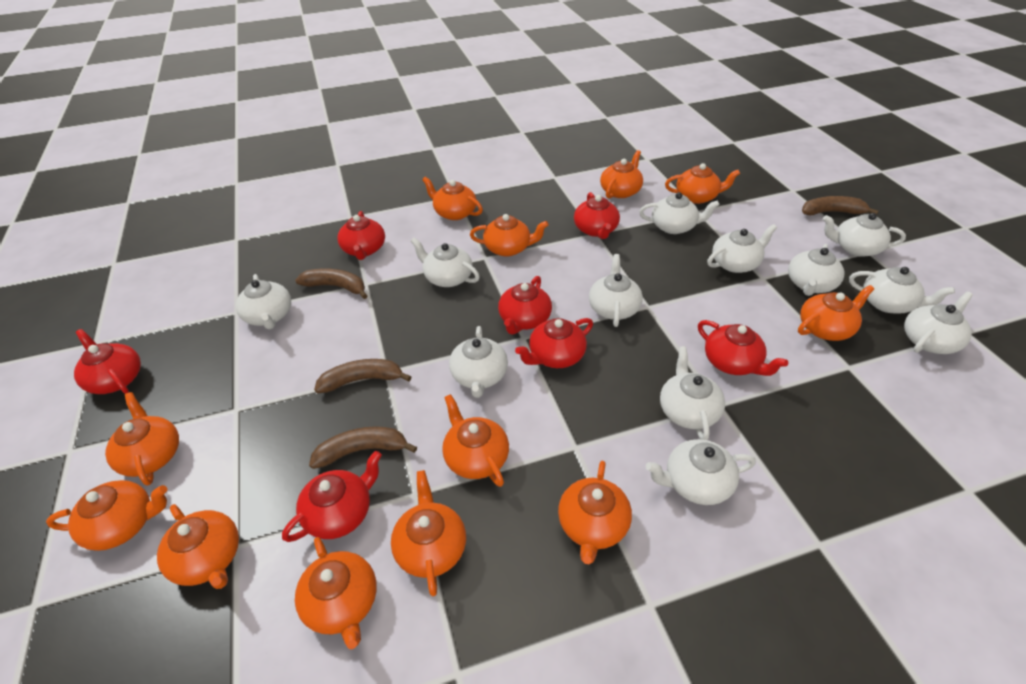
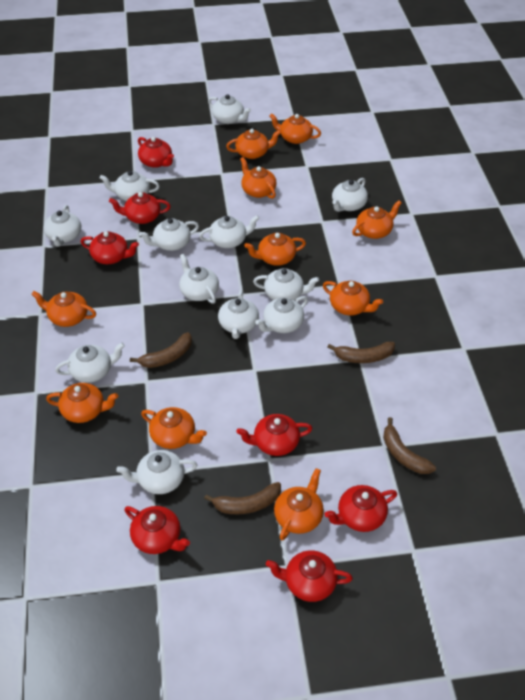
orange teapot: [46,480,167,551] [105,392,179,486] [157,504,239,589] [295,537,377,649] [391,470,466,596] [422,177,483,220] [442,394,509,487] [470,214,549,257] [558,461,632,565] [600,150,643,198] [665,163,740,204] [798,285,874,341] = 12 -> [31,291,96,327] [46,383,118,423] [141,407,207,449] [226,129,281,159] [240,157,277,199] [244,233,306,266] [269,113,321,144] [274,468,324,540] [323,281,383,315] [352,200,402,239] = 10

